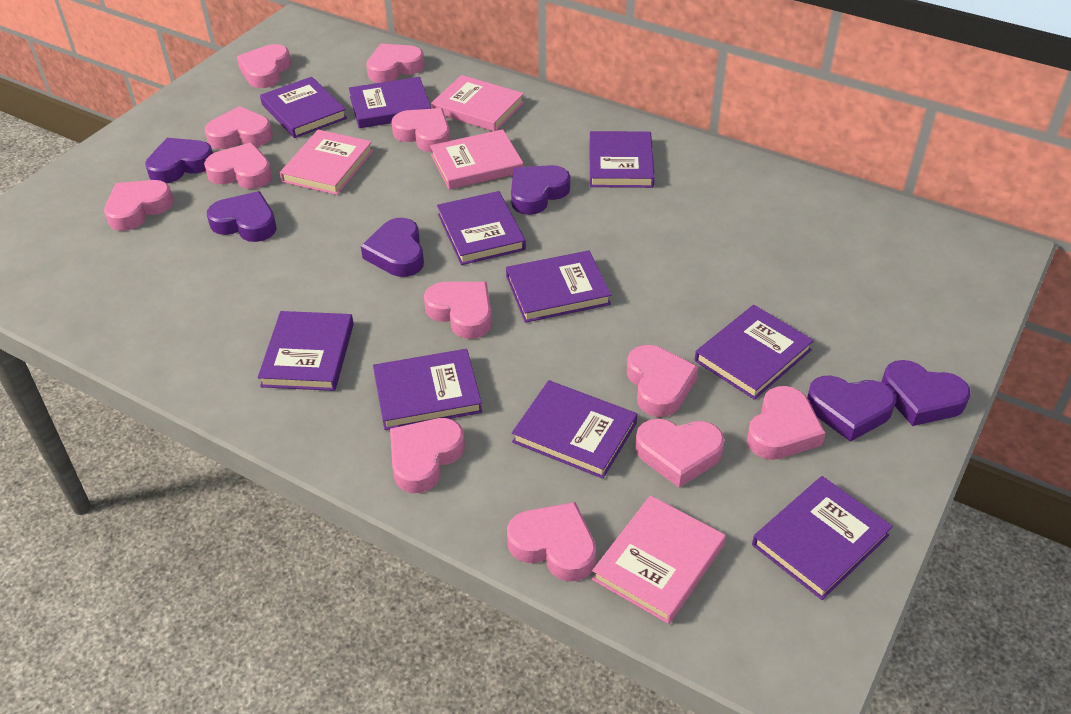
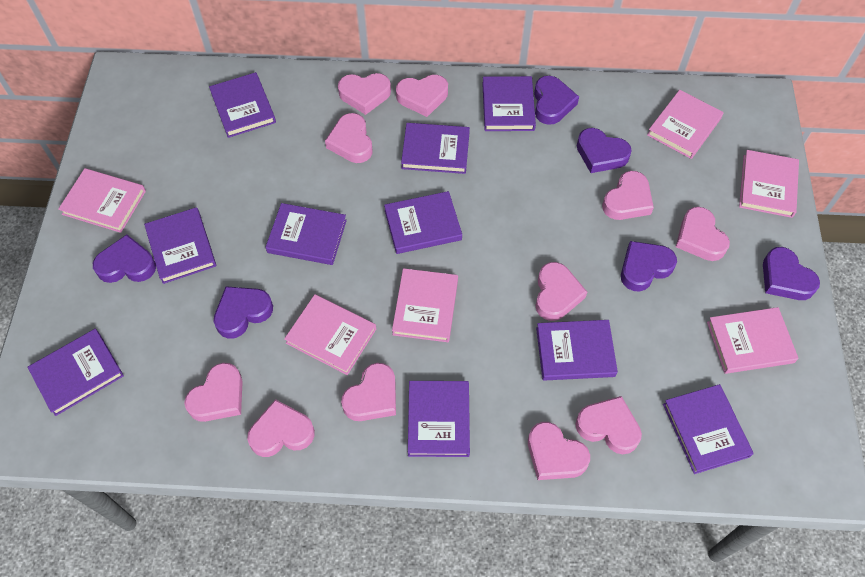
pink book: [280,130,373,195] [430,129,523,190] [431,75,524,131] [592,495,726,624] = 4 -> [58,168,146,233] [284,294,376,375] [392,268,458,342] [647,90,724,159] [707,307,799,374] [739,150,799,218] = 6
pink heart: [104,180,174,231] [204,142,272,189] [205,106,273,149] [237,44,291,88] [366,44,424,83] [390,418,465,493] [391,108,450,152] [424,282,492,339] [507,502,596,582] [627,345,699,417] [635,419,725,488] [747,386,825,460] = 12 -> [184,363,243,422] [247,399,315,457] [325,113,373,163] [338,73,391,115] [341,363,396,421] [396,75,448,117] [528,422,590,480] [536,262,587,321] [575,396,642,454] [602,171,654,220] [676,207,730,261] = 11

